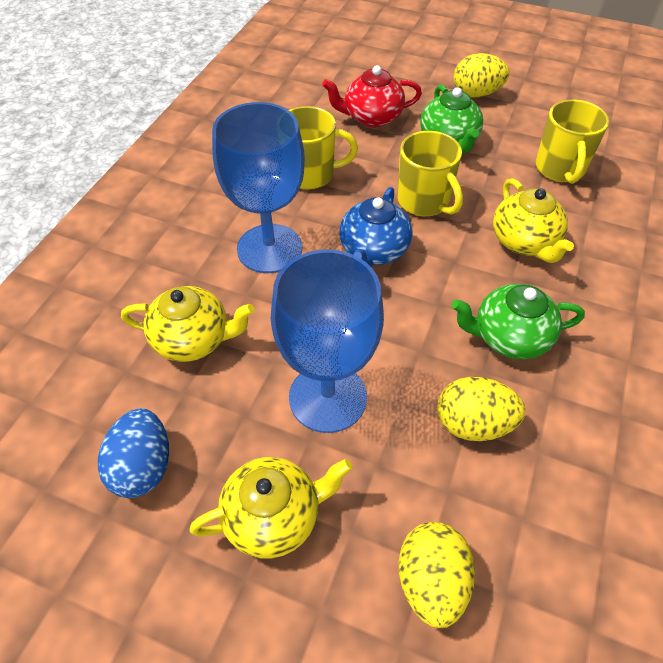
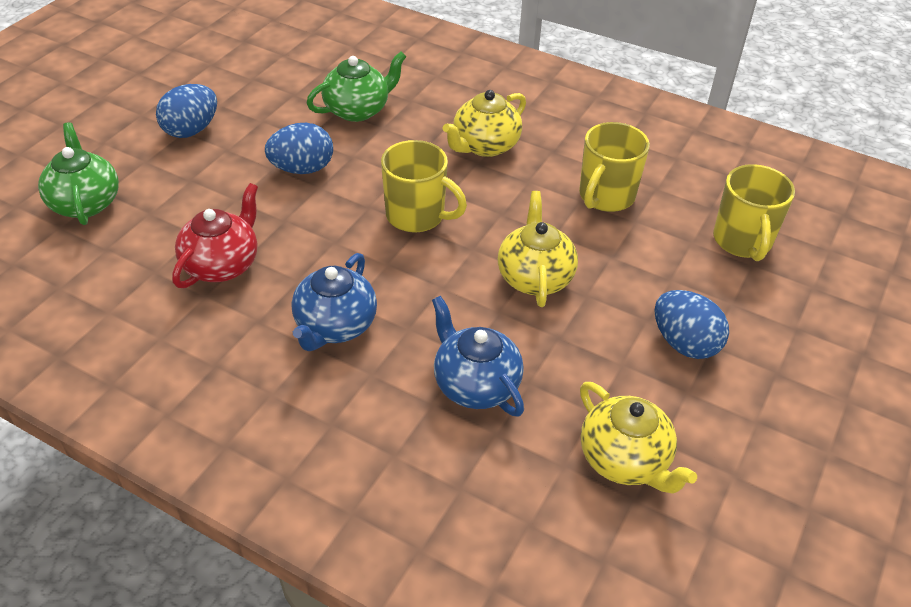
blue egg: [98,408,169,498] = 1 -> [156,84,217,138] [265,123,333,174] [654,290,729,359] = 3
blue goblet: [212,102,305,273] [271,250,384,433] = 2 -> none = 0
blue teapot: [339,187,412,267] = 1 -> [292,253,377,351] [432,296,524,417] = 2
yellow egg: [399,522,475,628] [437,377,525,441] [454,53,509,98] = 3 -> none = 0

